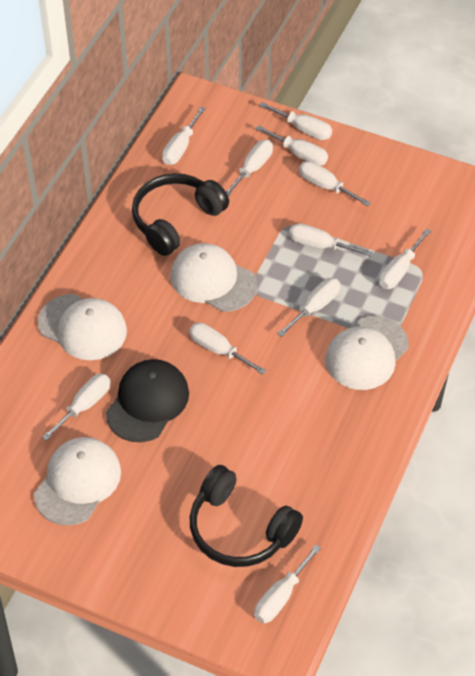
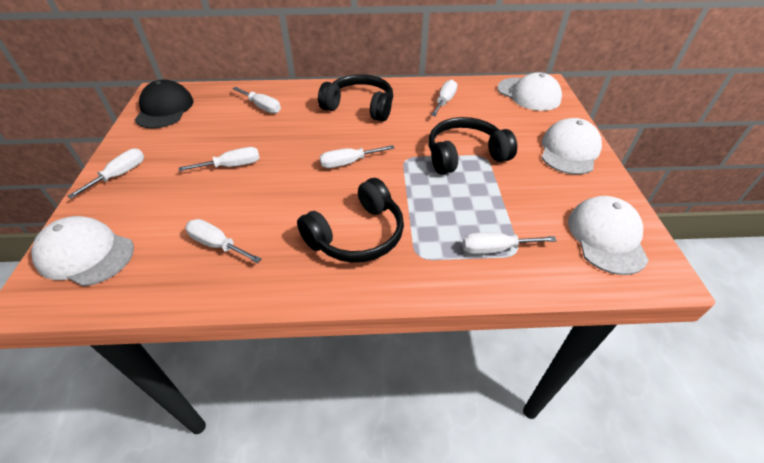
black headphones: [132,173,229,256] [190,465,303,567] = 2 -> [297,178,404,263] [318,74,393,122] [429,117,517,175] = 3
white screwdriver: [42,374,111,441] [162,107,206,165] [189,323,266,375] [226,140,273,196] [254,544,321,623] [255,125,328,166] [259,102,332,140] [277,278,340,337] [289,223,373,257] [299,161,371,207] [379,229,431,289] = 11 -> [67,149,144,199] [179,147,260,171] [185,219,262,263] [232,87,281,113] [320,145,395,168] [431,80,457,116] [463,232,557,254] = 7

